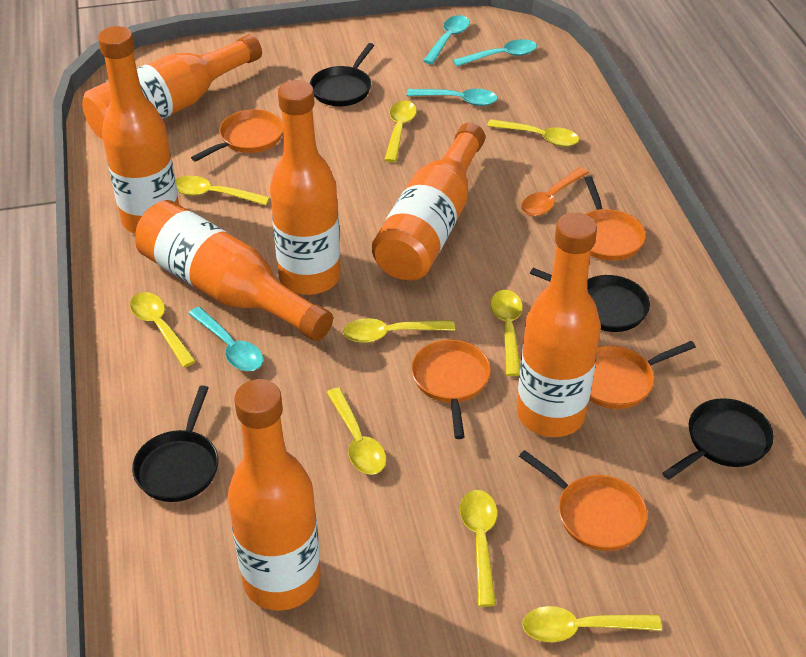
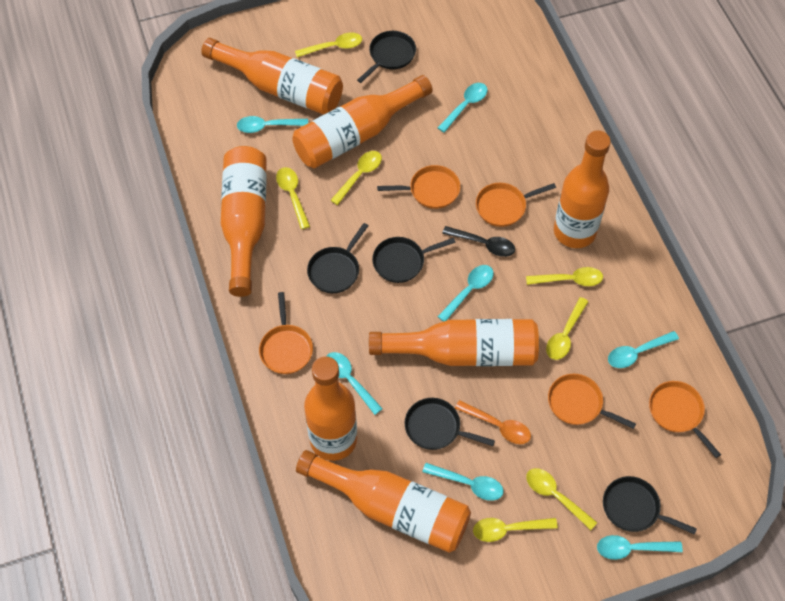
black pan: [132,385,218,502] [310,43,374,106] [530,268,650,332] [662,398,774,480] = 4 -> [307,223,368,293] [357,31,416,83] [372,237,456,283] [405,398,495,450] [603,476,697,535] = 5
black spoon: none = 0 -> [442,226,515,257] = 1
turquoise spoon: [188,307,263,371] [407,89,498,106] [423,15,470,64] [453,39,537,66] = 4 -> [237,116,308,133] [327,352,383,415] [422,463,504,501] [437,265,494,322] [438,83,487,133] [597,535,683,560] [608,331,679,368] = 7
yellow spoon: [130,292,196,367] [175,176,270,205] [326,388,386,475] [343,318,455,343] [384,101,417,162] [460,490,497,607] [487,119,579,147] [490,290,523,376] [522,606,662,642] = 9 -> [276,167,310,229] [295,32,362,57] [330,151,382,205] [473,518,558,542] [526,267,603,286] [526,468,597,530] [546,297,589,360] = 7

